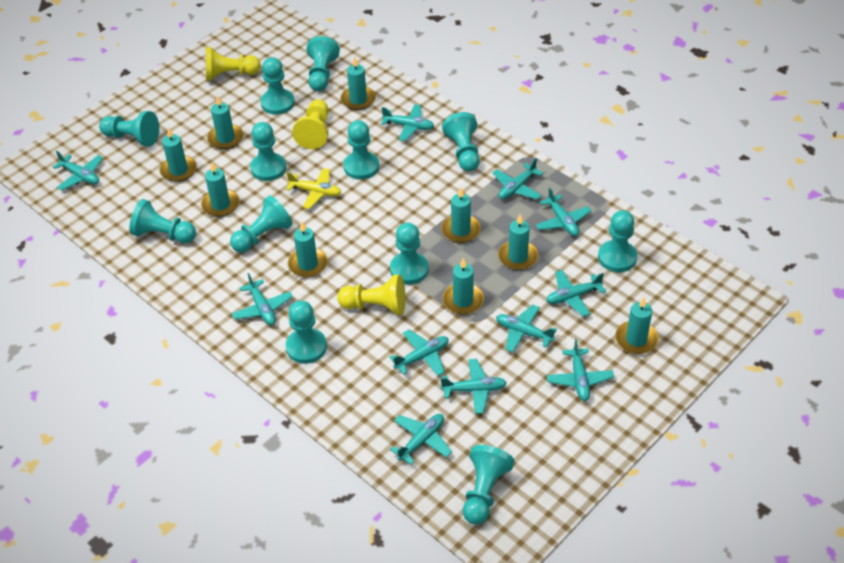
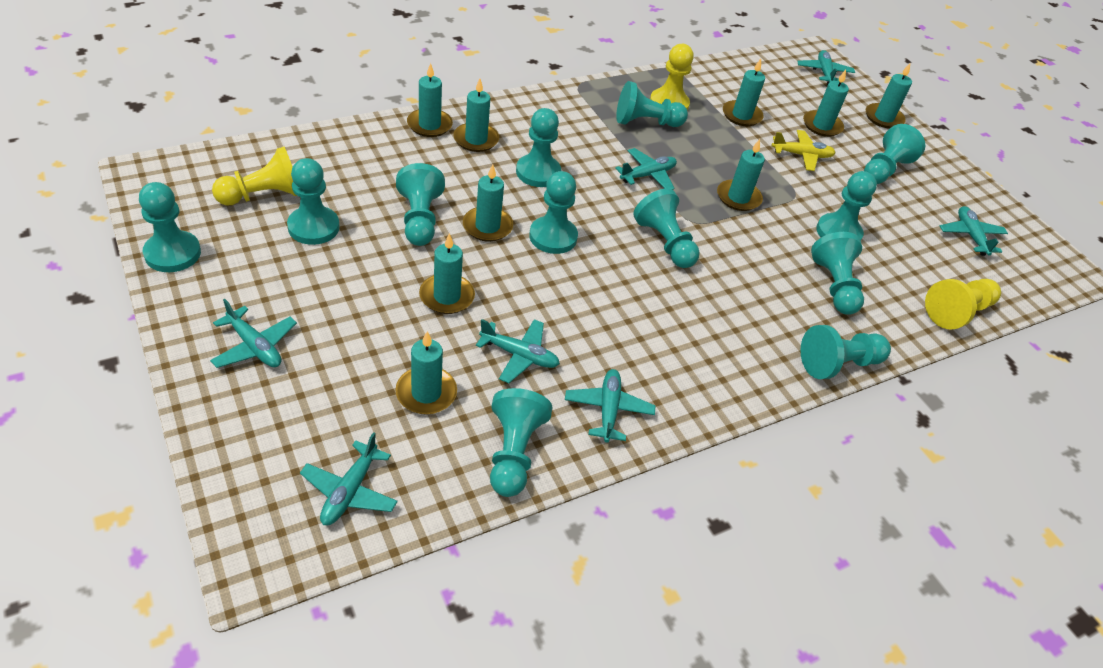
turquoise plane: [53,151,103,191] [231,273,293,325] [381,104,434,141] [390,329,449,376] [390,414,452,465] [440,359,507,414] [492,158,543,200] [496,305,557,352] [536,188,591,236] [546,270,606,317] [547,339,614,401] = 11 -> [210,299,297,368] [300,432,398,525] [476,319,560,383] [565,369,655,443] [615,148,677,190] [797,50,855,86] [940,206,1008,256] = 7

